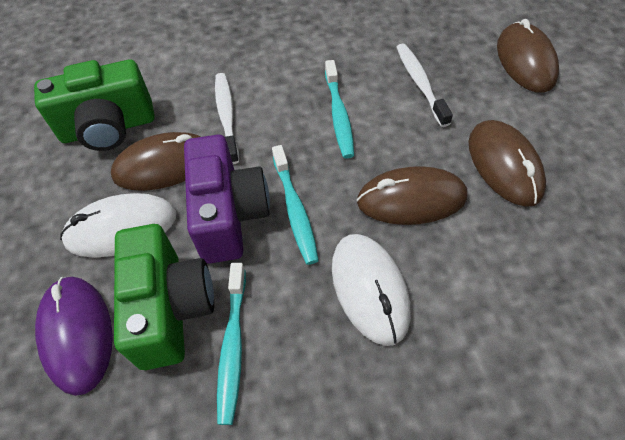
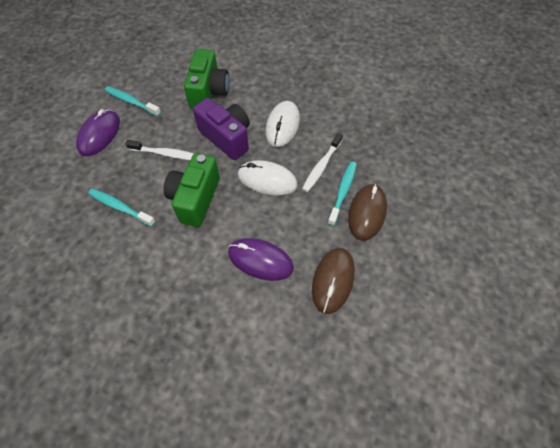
brown mouse: [111,132,201,191] [357,166,467,225] [468,120,546,207] [497,19,559,93] = 4 -> [312,248,355,314] [348,184,387,241] = 2
purple mouse: [35,276,113,396] = 1 -> [76,109,120,156] [228,238,294,281] = 2

